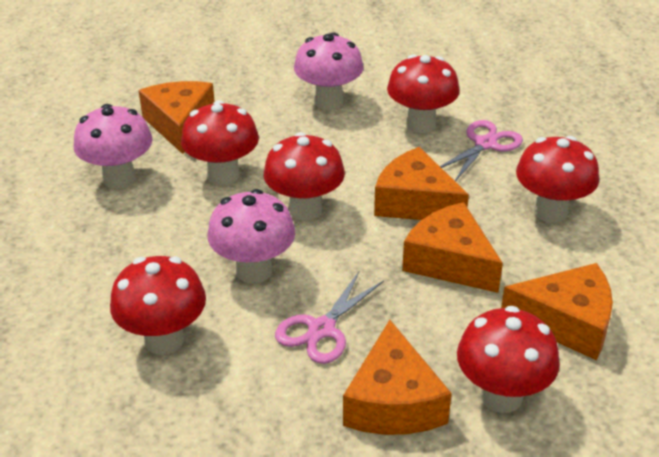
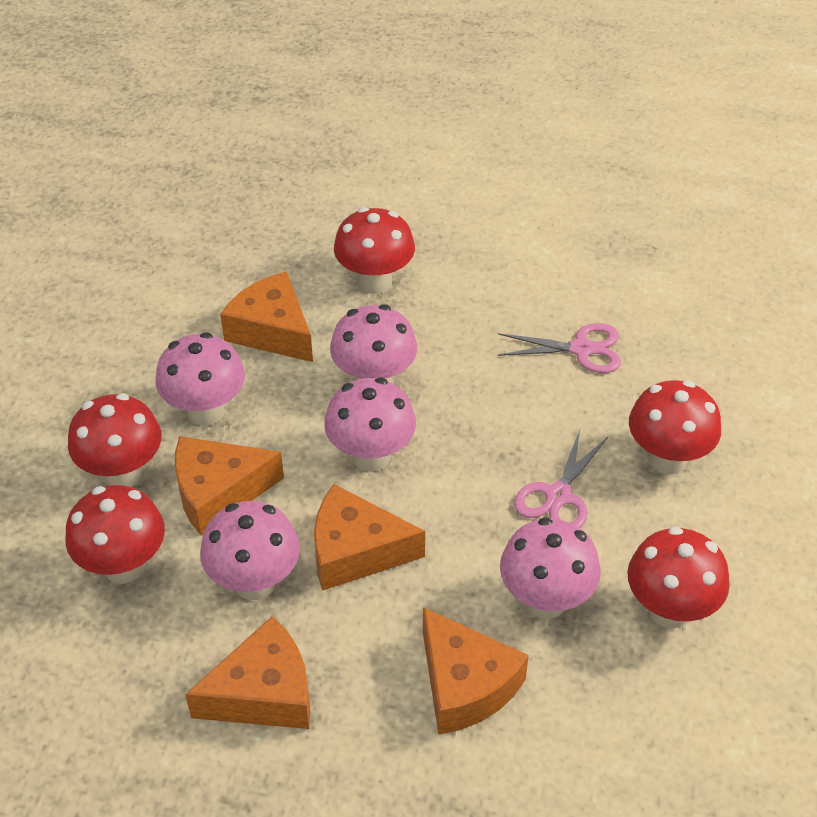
pink mushroom: [74,104,153,189] [208,189,295,284] [294,33,364,110] = 3 -> [156,332,245,426] [200,501,300,600] [324,377,416,472] [330,304,417,384] [500,517,601,619] = 5
red mushroom: [110,256,206,355] [181,100,259,185] [264,132,345,221] [387,54,460,133] [457,306,560,413] [516,136,599,223] = 6 -> [65,485,165,584] [68,393,162,487] [334,207,415,294] [627,527,730,629] [629,380,721,474] = 5

